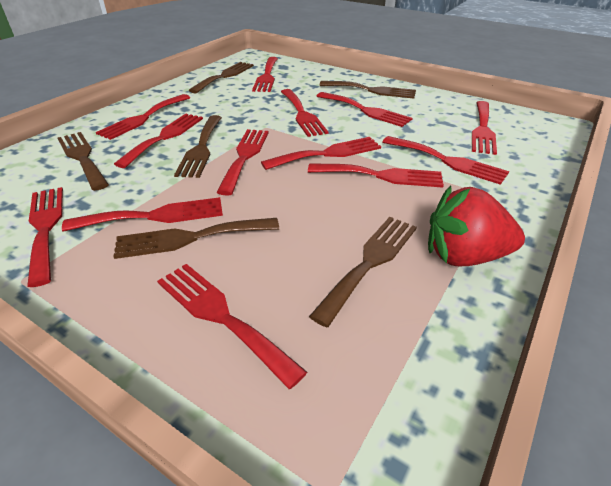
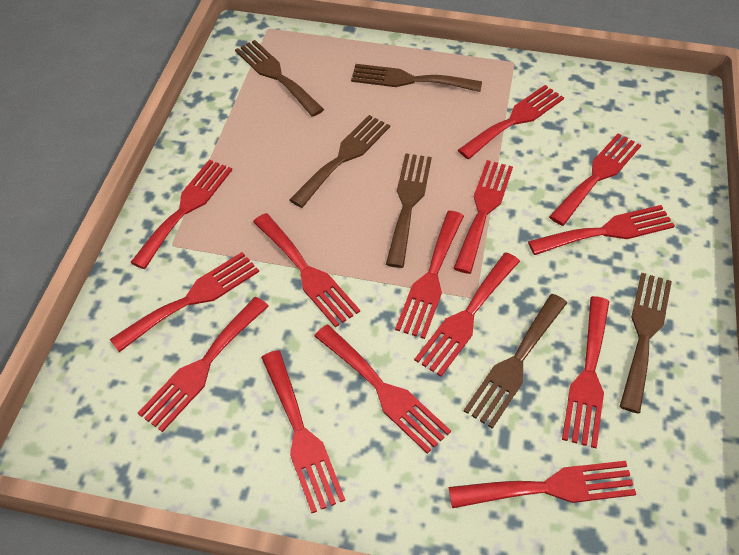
red fork: [27,187,63,287] [62,197,223,232] [96,94,190,140] [114,113,203,168] [157,264,307,389] [216,129,269,196] [252,57,278,92] [261,137,381,170] [281,89,328,137] [308,163,444,188] [316,92,412,127] [383,136,509,185] [472,101,497,155] = 13 -> [110,252,259,352] [130,160,232,269] [138,297,269,432] [253,213,360,328] [261,350,345,513] [314,325,451,454] [395,211,464,339] [414,252,520,377] [449,461,636,508] [453,160,513,274] [458,85,564,159] [528,205,675,255] [549,133,641,226] [562,296,609,448] = 14
red strawberry: [428,186,525,266] = 1 -> none = 0

